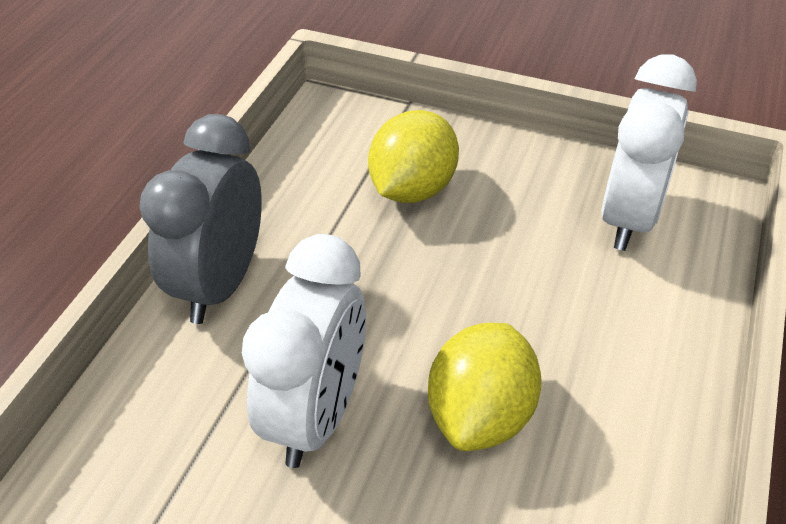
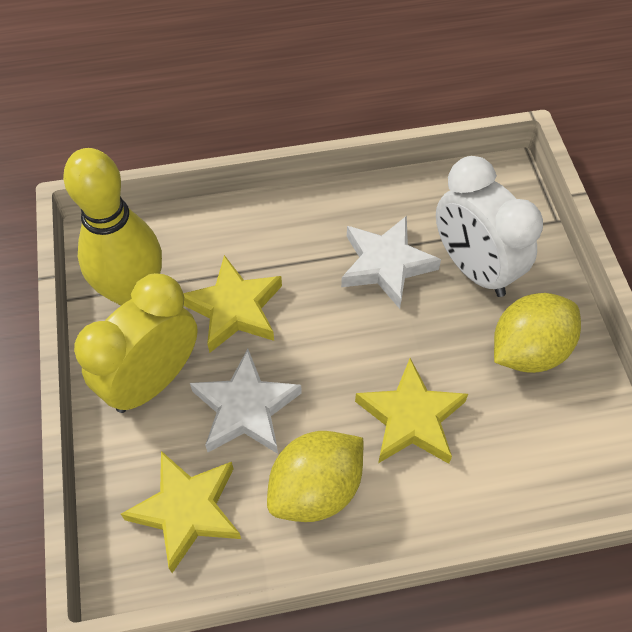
grey clock: [140,114,262,324] = 1 -> none = 0
white clock: [242,234,366,468] [601,55,697,251] = 2 -> [436,156,543,297] = 1
white star: none = 0 -> [190,349,302,454] [341,216,441,309] = 2
yellow bowling pin: none = 0 -> [63,148,162,305] = 1
yellow clock: none = 0 -> [74,273,198,413] = 1
yellow star: none = 0 -> [121,451,241,573] [183,255,282,353] [355,358,468,464] = 3

